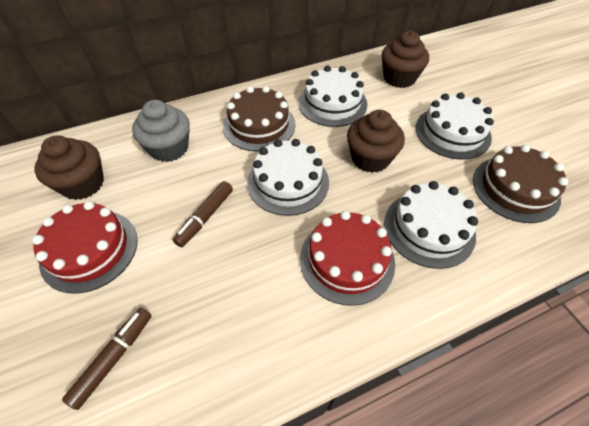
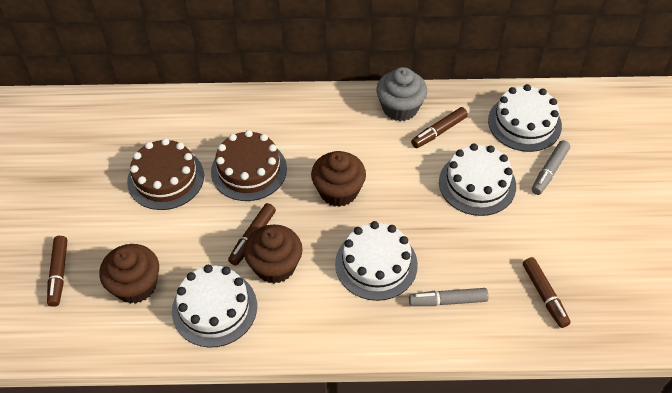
brown marker: [62,308,152,410] [173,181,233,247] = 2 -> [47,236,67,307] [228,203,276,266] [411,107,468,148] [523,257,571,328] = 4
grey marker: none = 0 -> [409,288,488,306] [532,140,570,195] = 2
red cake: [32,201,138,294] [300,211,395,306] = 2 -> none = 0

